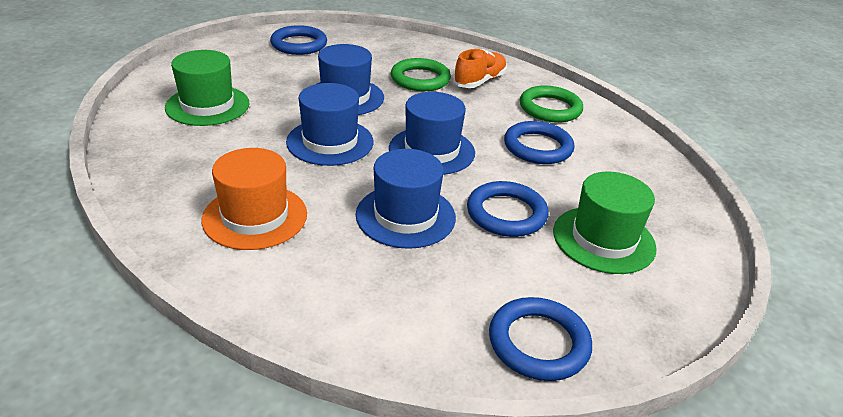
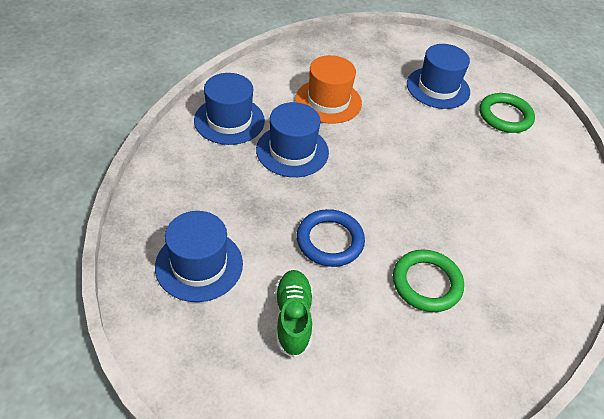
blue ring: [270,25,327,55] [467,181,549,237] [489,297,592,381] [504,121,574,164] = 4 -> [297,209,365,267] = 1
green hat: [165,50,250,126] [553,172,657,274] = 2 -> none = 0
green shoe: none = 0 -> [275,270,313,358] = 1
orange shoe: [453,49,507,88] = 1 -> none = 0

